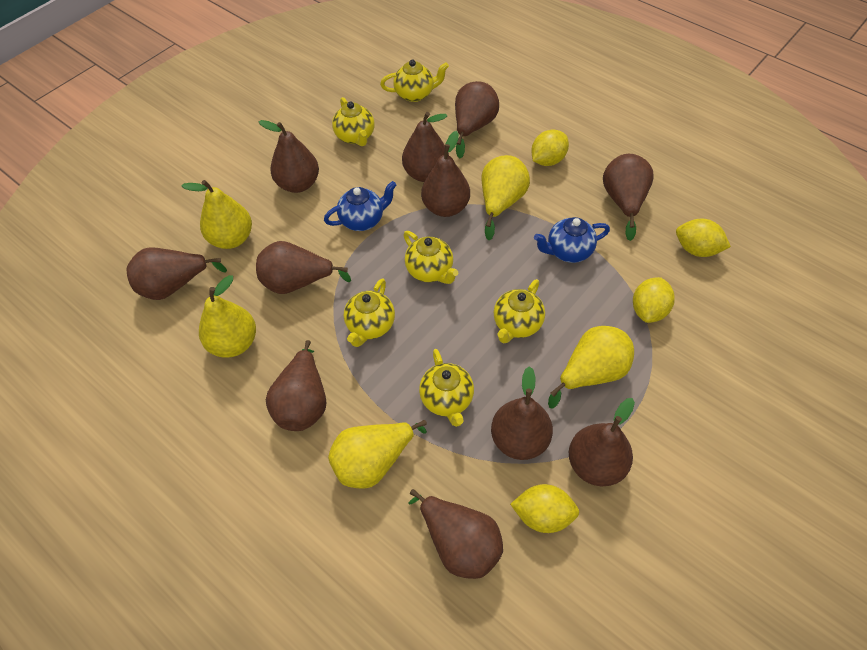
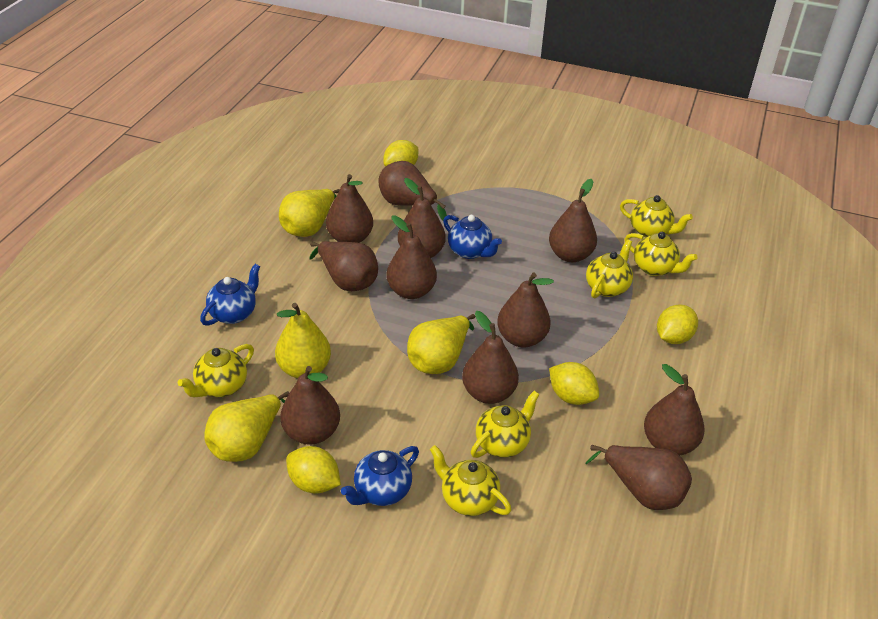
blue teapot: [324,181,397,231] [534,217,610,263] = 2 -> [200,264,260,326] [341,446,419,506] [443,215,502,259] = 3
yellow pear: [182,180,252,249] [199,275,256,358] [328,420,427,488] [481,155,530,240] [548,326,634,409] = 5 -> [204,391,290,462] [275,303,331,378] [279,189,340,237] [407,314,475,374] = 4

